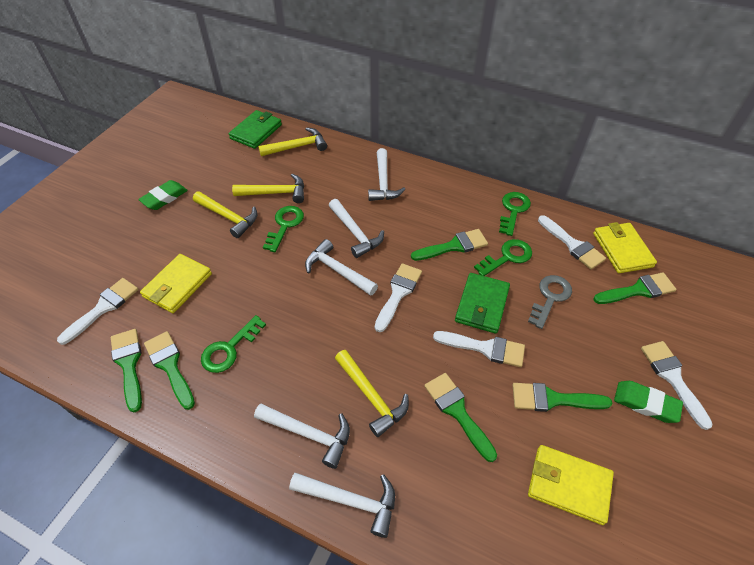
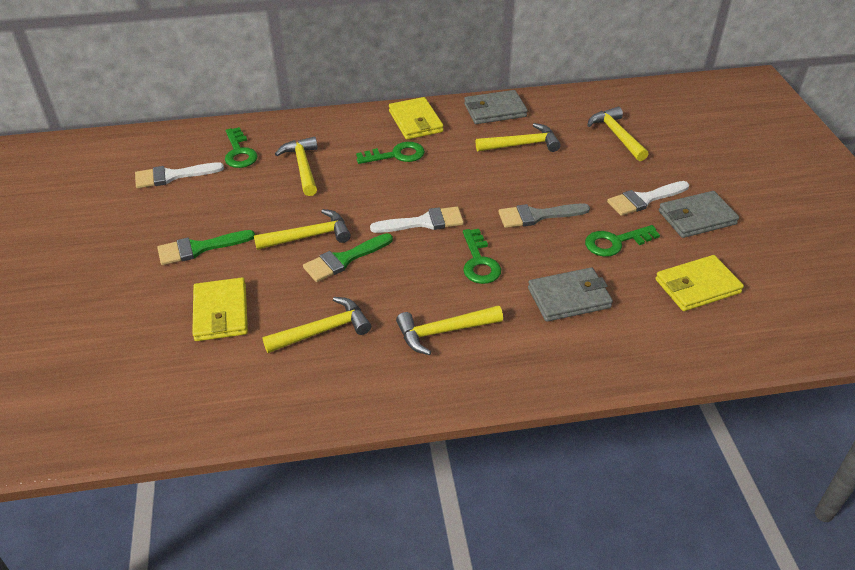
green brush: [111,329,142,412] [144,331,195,410] [411,229,488,261] [424,373,497,462] [513,383,612,412] [593,272,676,304] = 6 -> [157,230,255,265] [303,233,393,282] = 2
green eraser: [138,180,188,210] [614,381,683,423] = 2 -> none = 0
green wallet: [229,110,282,149] [455,273,510,334] = 2 -> none = 0
grey brush: none = 0 -> [498,203,590,228] = 1
grey key: [528,275,572,329] = 1 -> none = 0
grey wallet: none = 0 -> [464,90,528,124] [528,268,613,322] [659,191,739,238] = 3
white brush: [57,278,139,345] [375,263,422,332] [433,331,525,367] [538,215,606,269] [641,341,713,430] = 5 -> [135,162,224,188] [370,207,464,233] [607,181,689,216] = 3
white hammer: [254,403,350,469] [289,473,395,538] [305,239,378,296] [329,199,384,258] [368,148,406,201] = 5 -> none = 0
yellow hammer: [193,191,257,238] [232,174,304,203] [258,127,327,156] [335,350,409,437] = 4 -> [254,209,351,250] [262,297,371,353] [275,137,318,196] [396,305,503,355] [476,123,561,152] [587,107,649,161] = 6

